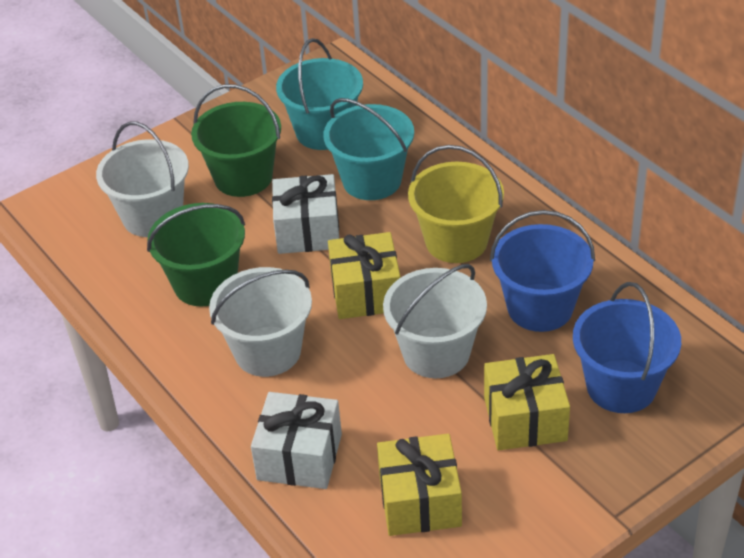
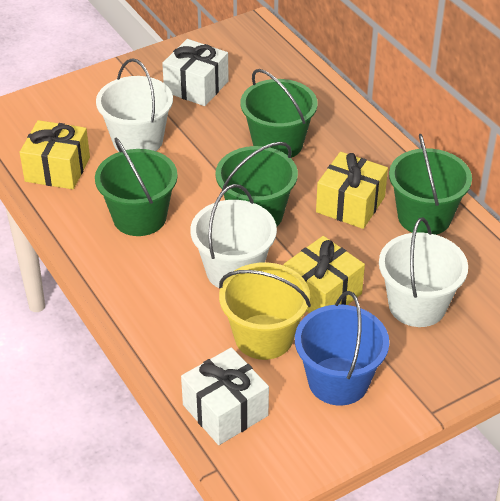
blue bucket: [490,210,595,332] [573,282,681,413] = 2 -> [295,291,389,405] = 1
green bucket: [147,203,245,306] [191,84,281,197] = 2 -> [95,138,178,236] [215,142,298,227] [241,69,318,158] [389,134,472,235] = 4
turquoise bucket: [276,38,363,150] [323,98,414,200] = 2 -> none = 0

